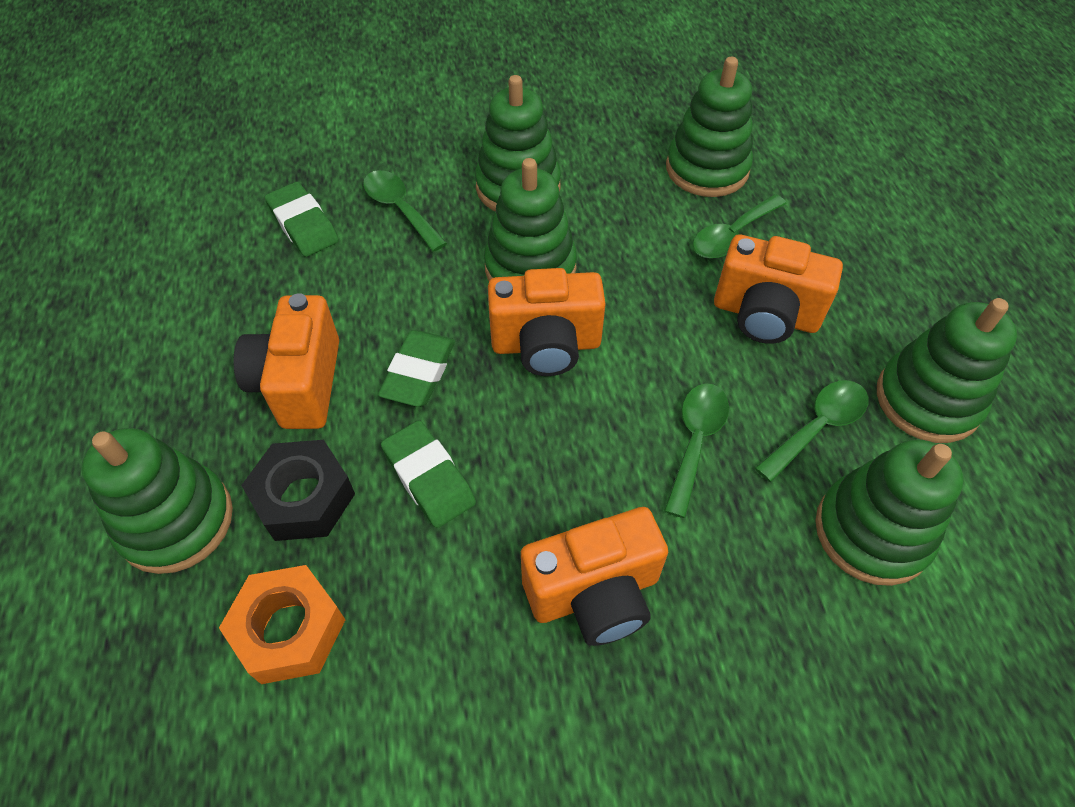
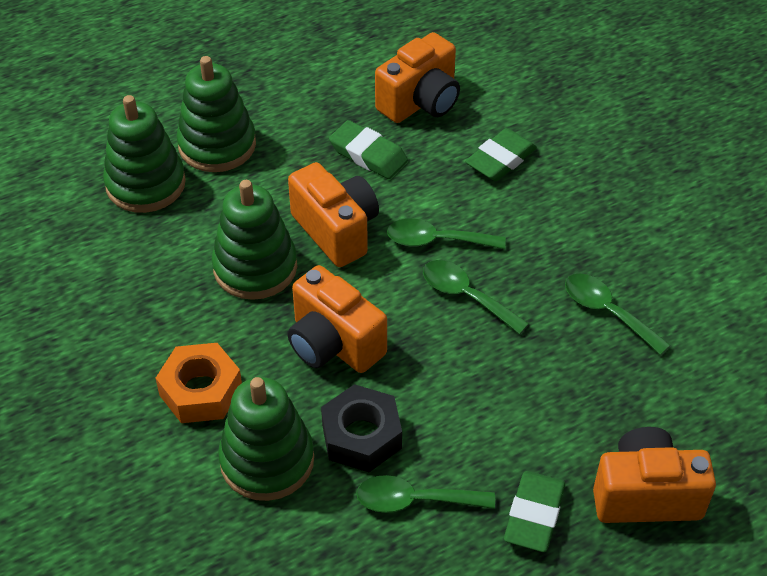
green stacking toy: [81,428,233,574] [475,75,561,211] [484,158,577,281] [666,57,753,197] [815,439,964,586] [877,298,1017,443] = 6 -> [103,95,186,213] [176,56,256,172] [212,180,297,300] [218,377,314,501] = 4

